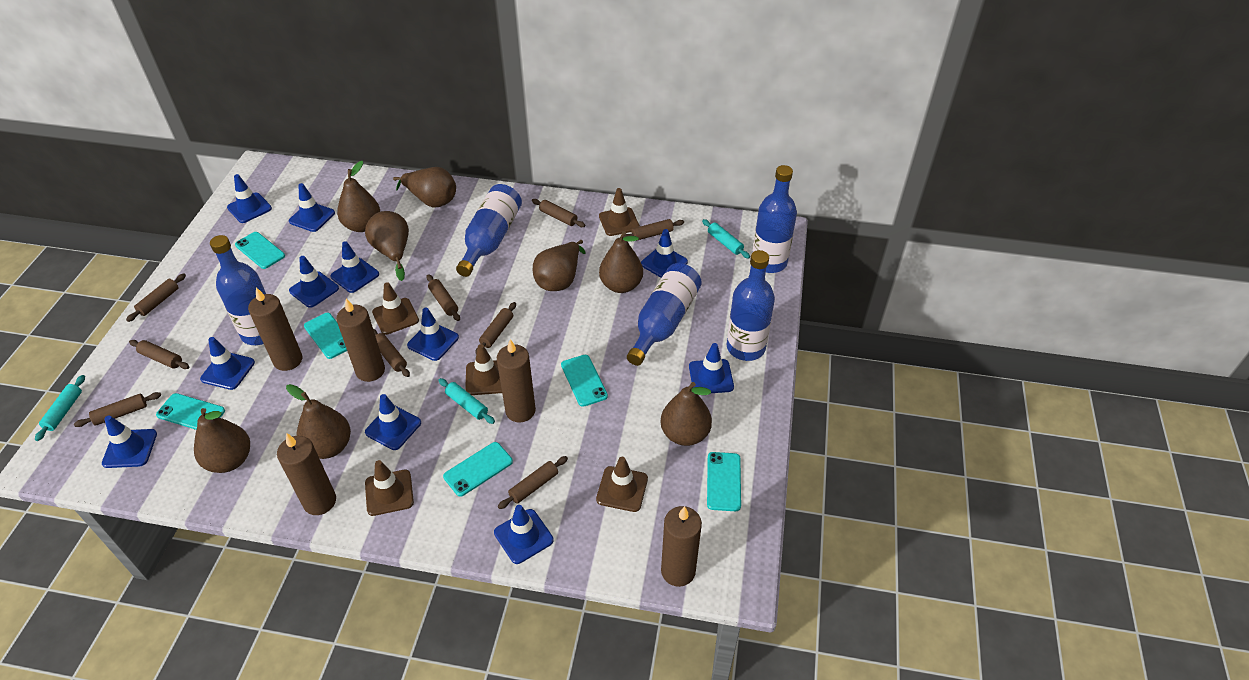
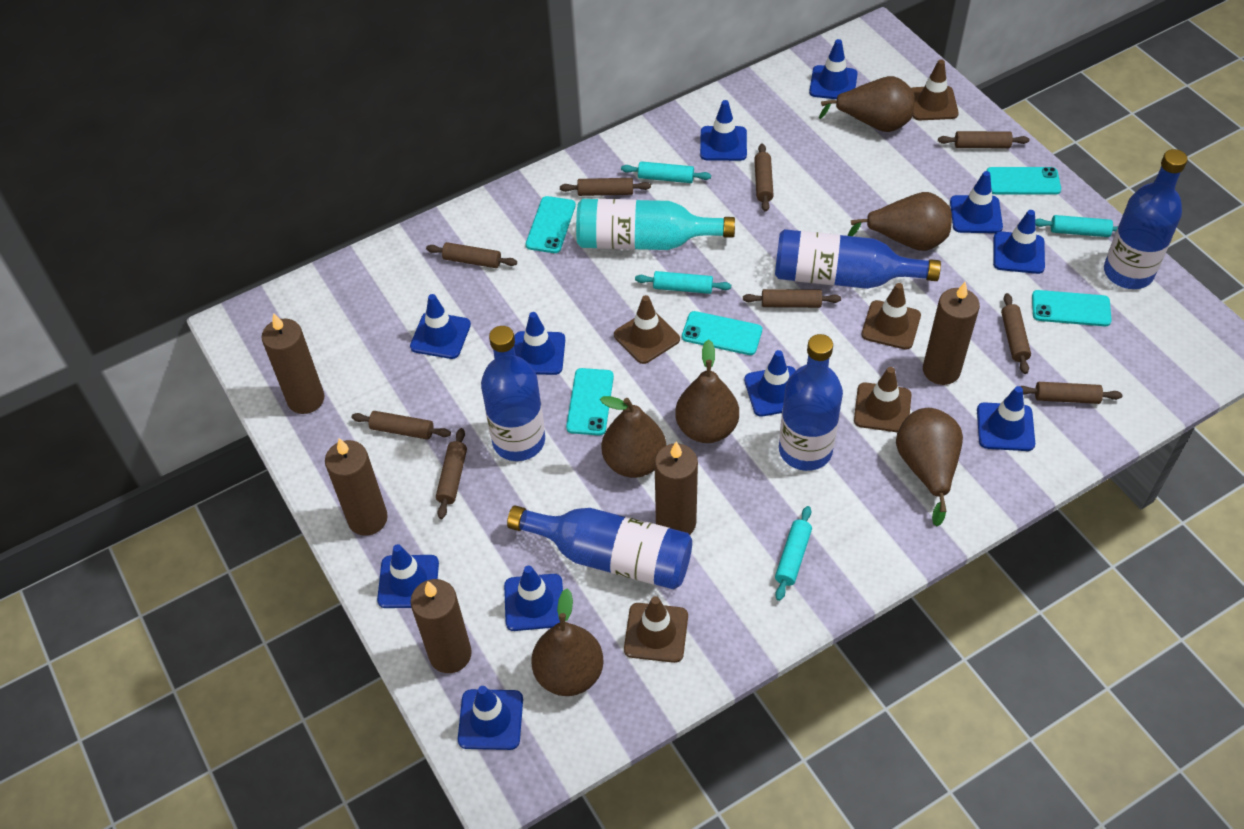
brown pear: [194,408,250,473] [286,384,351,459] [337,161,380,232] [365,211,409,281] [393,167,456,208] [533,240,586,291] [599,231,643,293] [660,382,712,446] = 8 -> [531,589,604,696] [600,396,666,478] [675,339,739,443] [819,76,915,132] [848,192,952,251] [896,408,963,526] = 6
turquoise bottle: none = 0 -> [576,199,735,250] = 1
turquoise phone: [156,393,225,430] [235,232,285,269] [304,313,347,359] [443,442,513,497] [561,355,608,407] [707,452,741,511] = 6 -> [526,196,576,253] [566,368,614,435] [682,311,762,355] [987,167,1061,195] [1032,290,1112,326] = 5
turquoise rolling pin: [35,375,85,441] [438,378,495,424] [702,219,750,259] = 3 -> [621,161,711,183] [635,271,731,294] [775,506,812,601] [1035,215,1118,237] = 4

